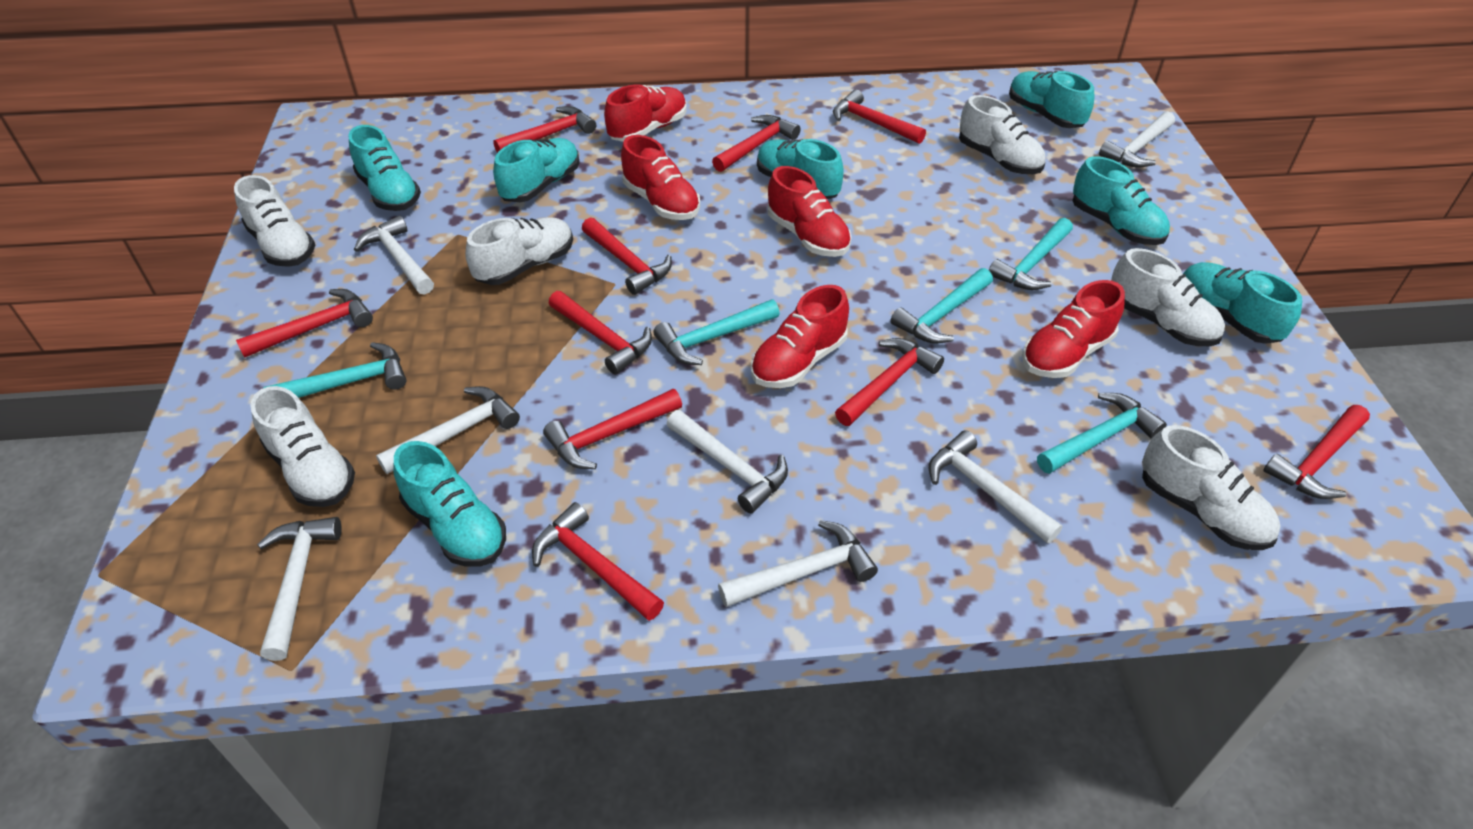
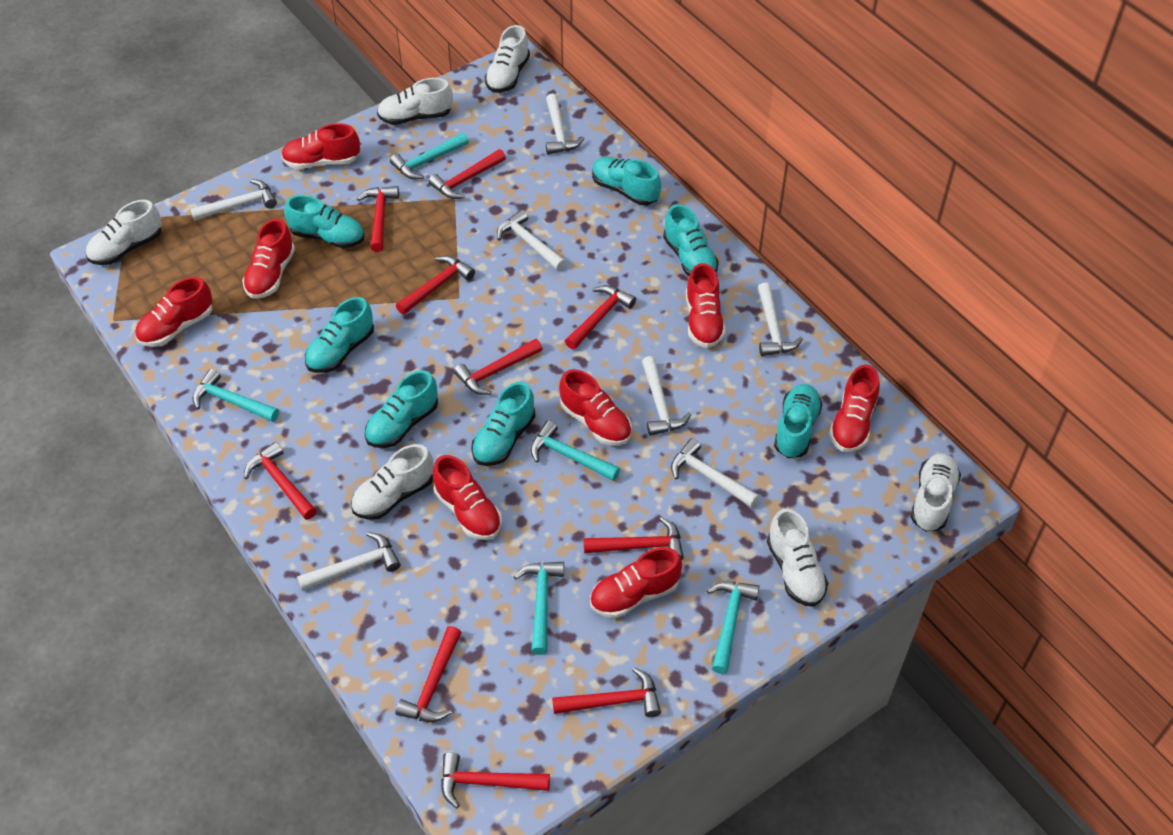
red shoe: [604,84,687,142] [621,135,700,220] [751,285,849,388] [768,166,852,257] [1022,280,1125,378] = 5 -> [135,277,212,347] [242,219,295,299] [281,123,360,169] [433,455,502,540] [559,369,632,445] [590,547,682,618] [686,263,726,348] [829,364,880,452] = 8

